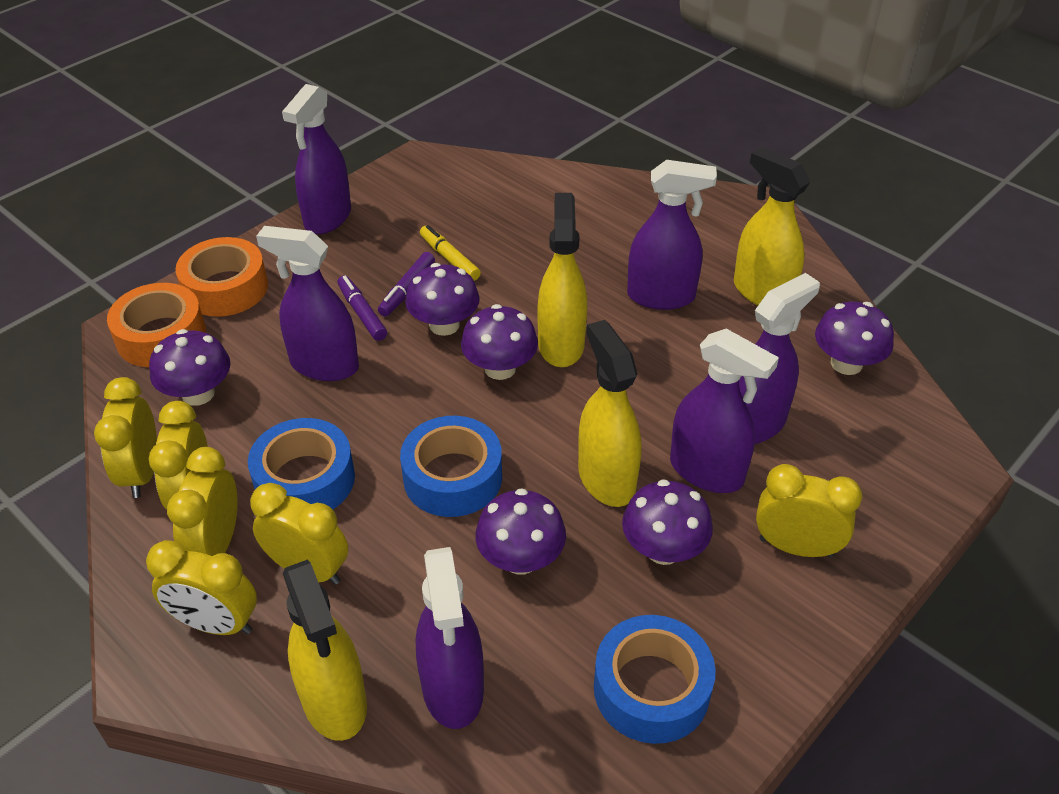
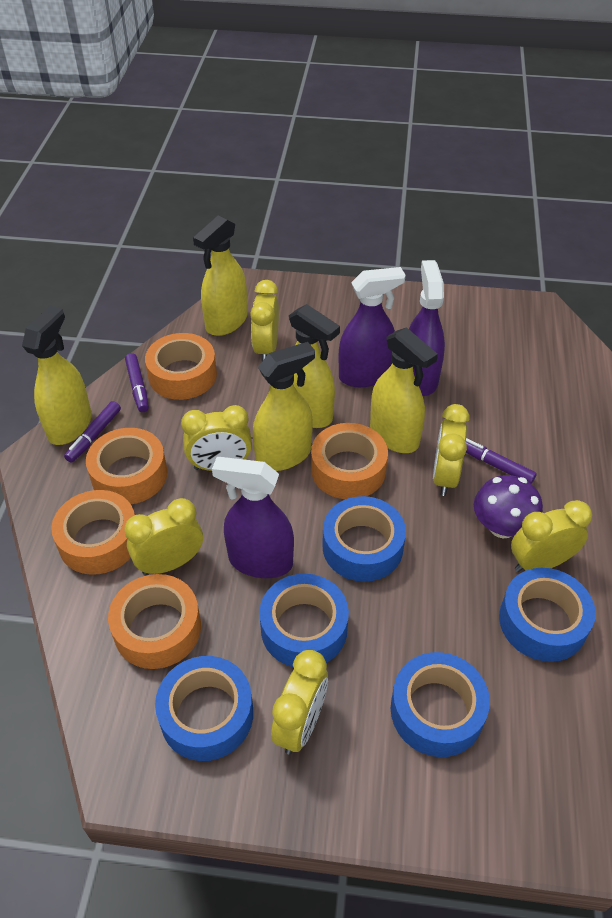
blue tape: [248,418,355,510] [400,416,502,517] [594,615,716,744] = 3 -> [155,656,253,761] [259,574,349,667] [322,496,406,582] [391,652,490,757] [499,568,596,662] = 5
orange tape: [107,283,206,367] [175,237,268,317] = 2 -> [51,490,135,575] [86,428,167,504] [108,574,201,669] [145,333,217,400] [311,423,388,499] = 5
purple marker: [337,275,387,341] [378,252,435,317] = 2 -> [64,401,121,463] [125,353,149,412] [466,438,537,484] = 3
purple mushroom: [149,329,230,406] [405,263,480,336] [461,304,538,380] [475,488,566,575] [622,479,713,565] [815,302,894,375] = 6 -> [474,475,543,538] = 1
purple spray bottle: [256,226,359,381] [282,84,351,234] [416,547,484,729] [627,160,717,310] [670,329,779,493] [739,273,820,444] = 6 -> [212,457,294,578] [338,267,406,387] [409,260,445,396] = 3
yellow marker: [420,225,481,281] = 1 -> none = 0
yellow spray bottle: [283,559,367,741] [537,193,587,367] [578,320,641,507] [734,147,810,305] = 4 -> [22,306,92,445] [193,216,248,336] [253,342,315,471] [289,304,340,428] [370,327,438,453] = 5

